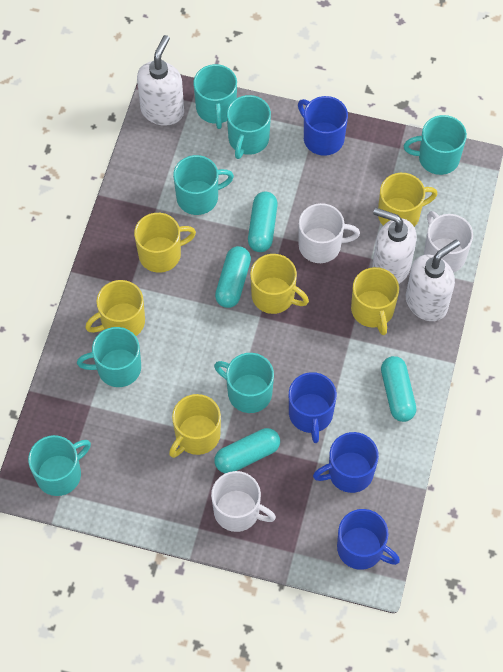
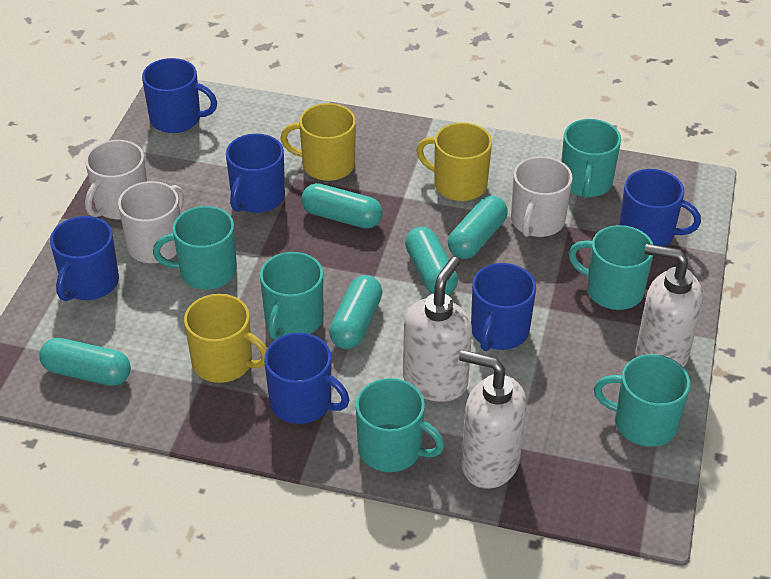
blue mug: [289,372,337,443] [298,96,348,156] [313,432,379,493] [337,509,400,570] = 4 -> [50,216,119,301] [142,58,217,133] [226,133,285,213] [264,333,349,424] [471,263,536,351] [619,169,701,247] = 6
turquoise capsule: [214,428,280,473] [215,246,251,308] [248,191,278,252] [381,356,416,422] = 4 -> [39,338,131,386] [301,183,383,229] [329,275,382,349] [405,227,458,295] [448,196,508,259] = 5
turquoise mug: [28,435,91,496] [77,327,141,387] [173,155,234,215] [194,64,237,129] [214,353,274,413] [227,95,271,159] [404,115,467,175] = 7 -> [153,206,237,290] [260,252,323,340] [356,378,444,472] [561,119,621,198] [569,225,653,310] [594,354,690,447] = 6
yellow mug: [85,280,145,336] [134,213,196,273] [169,394,221,458] [250,254,309,314] [351,267,399,335] [378,173,438,227] = 6 -> [184,294,267,383] [280,103,356,181] [416,122,492,201] = 3

